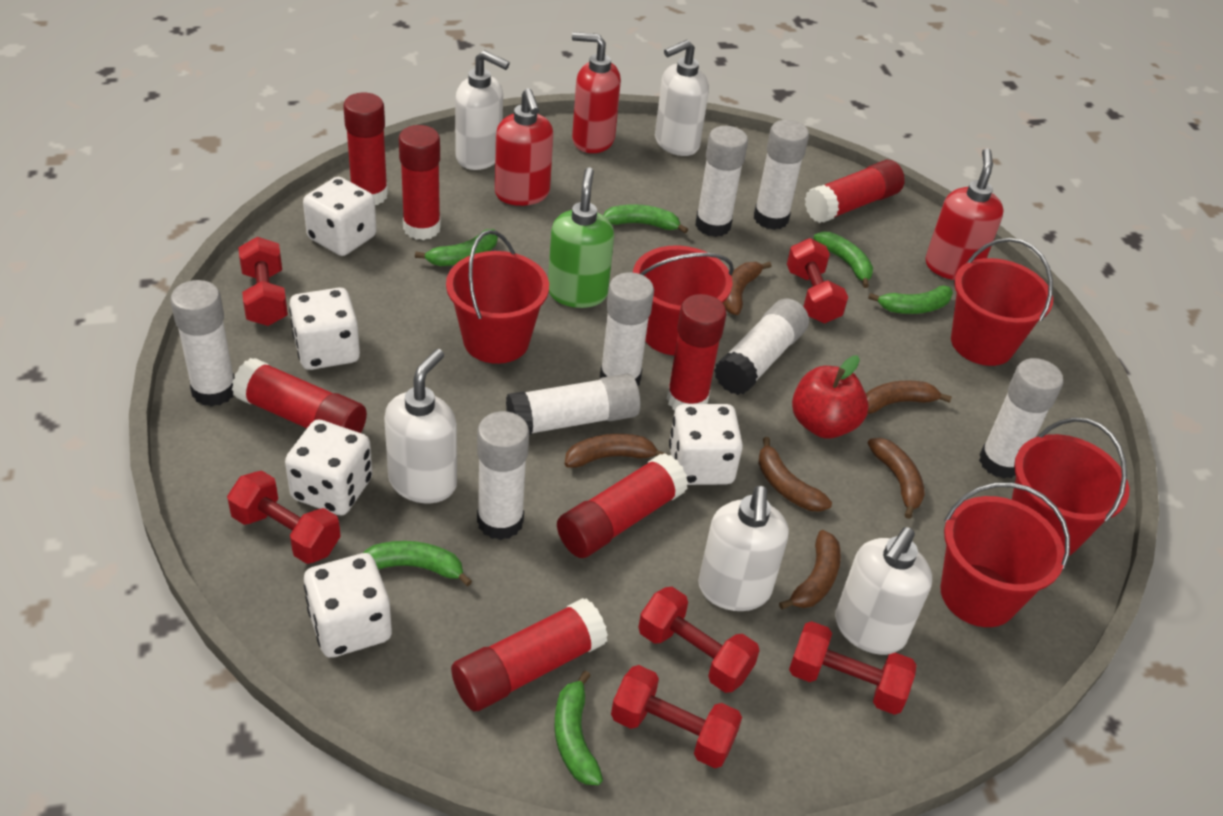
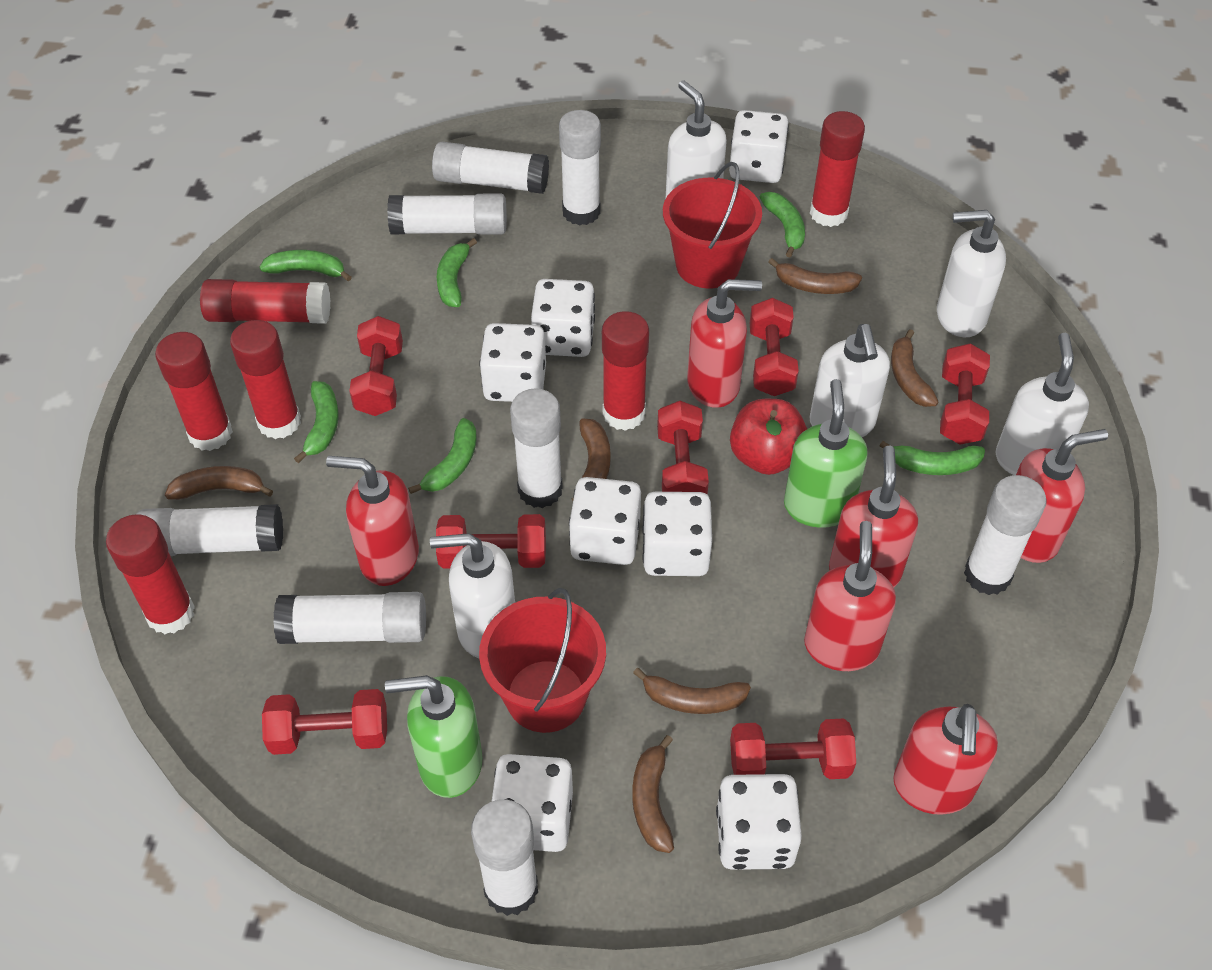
green soap dispenser: [548,167,614,308] = 1 -> [385,675,483,798] [784,379,868,528] = 2
red bucket: [446,230,549,364] [633,245,734,355] [941,482,1070,627] [951,238,1053,366] [1012,417,1129,556] = 5 -> [479,588,606,733] [663,162,762,288] = 2
red dumbbell: [227,471,341,564] [238,237,288,326] [611,665,742,768] [638,587,760,693] [787,238,848,323] [789,621,917,715] = 6 -> [262,689,387,755] [349,316,403,416] [436,514,546,569] [657,401,709,495] [730,719,856,779] [750,298,799,396] [940,343,990,445] = 7
red glue stick: [232,358,367,433] [343,92,388,205] [399,125,441,240] [451,598,608,711] [557,453,688,558] [667,294,726,410] [805,160,905,223] = 7 -> [106,514,195,634] [155,332,233,451] [200,279,330,324] [230,320,301,439] [602,311,649,431] [810,111,865,227] = 6
red soap dispenser: [495,88,553,206] [572,32,621,153] [925,148,1004,280] = 3 -> [326,456,419,586] [687,279,762,408] [804,521,896,671] [829,445,918,588] [893,704,998,815] [1016,429,1108,563] = 6
white dice: [285,420,373,516] [289,288,360,370] [303,177,377,256] [304,553,392,658] [669,404,743,485] = 5 -> [479,323,546,402] [492,754,573,852] [531,279,595,357] [569,477,641,565] [642,492,712,576] [716,774,802,870] [729,110,789,183] = 7

